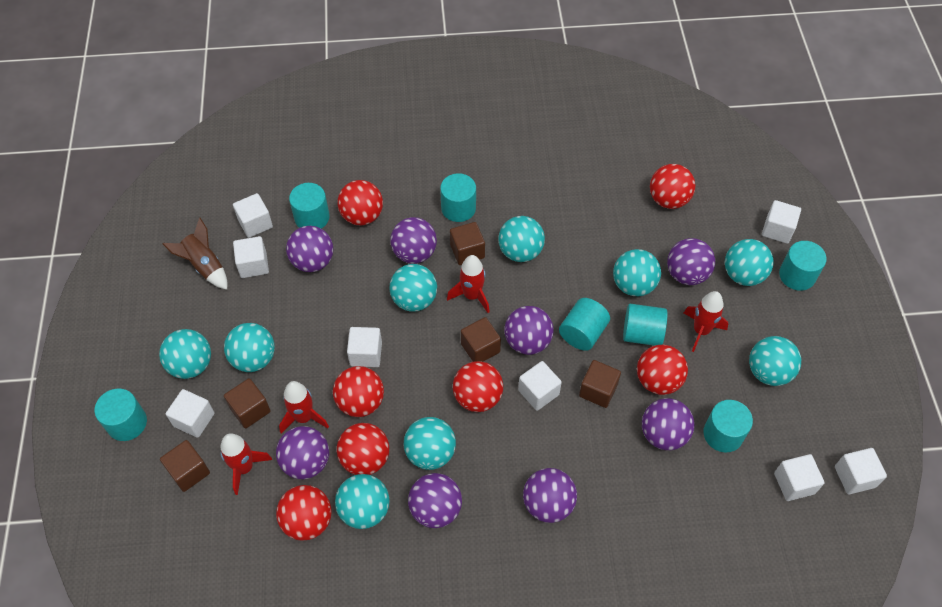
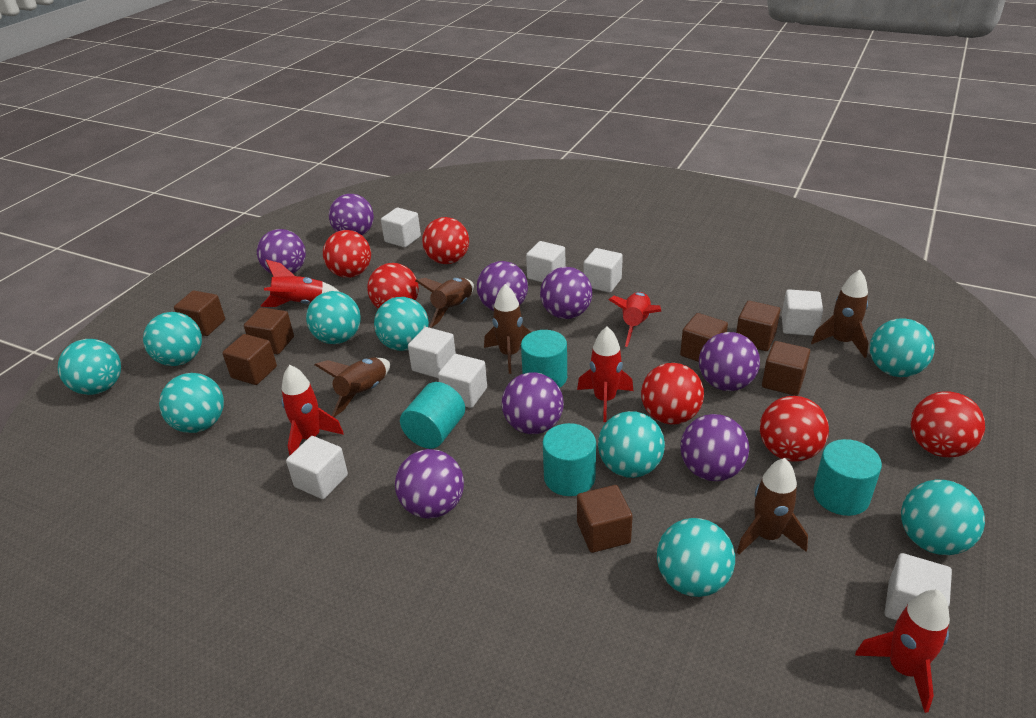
brown cube: [160,440,210,492] [224,378,271,429] [450,222,485,265] [461,317,501,362] [579,360,621,408] = 5 -> [174,290,225,336] [222,334,277,385] [244,307,294,354] [577,485,633,553] [680,313,728,362] [736,301,780,351] [762,341,810,396] = 7
brown rocket: [163,218,227,290] = 1 -> [315,357,390,417] [415,278,474,328] [484,284,531,374] [737,458,808,554] [811,270,869,358] = 5
red ball: [276,485,332,541] [333,366,384,417] [337,180,383,226] [337,423,389,475] [453,361,503,412] [637,345,688,395] [650,164,695,209] = 7 -> [323,230,371,278] [367,263,419,309] [422,217,469,264] [641,363,704,425] [760,396,829,462] [911,391,985,458] = 6
red rocket: [220,433,272,495] [279,381,329,434] [447,255,490,313] [684,291,728,352] = 4 -> [261,260,339,307] [282,365,344,456] [577,327,633,422] [609,292,661,347] [855,590,950,713] = 5
turquoise cylinder: [94,389,147,441] [289,183,330,229] [440,173,476,222] [559,298,610,351] [623,304,667,346] [703,400,753,453] [779,241,827,291] = 7 -> [400,382,465,449] [521,330,567,388] [543,423,596,496] [813,439,882,516] = 4

